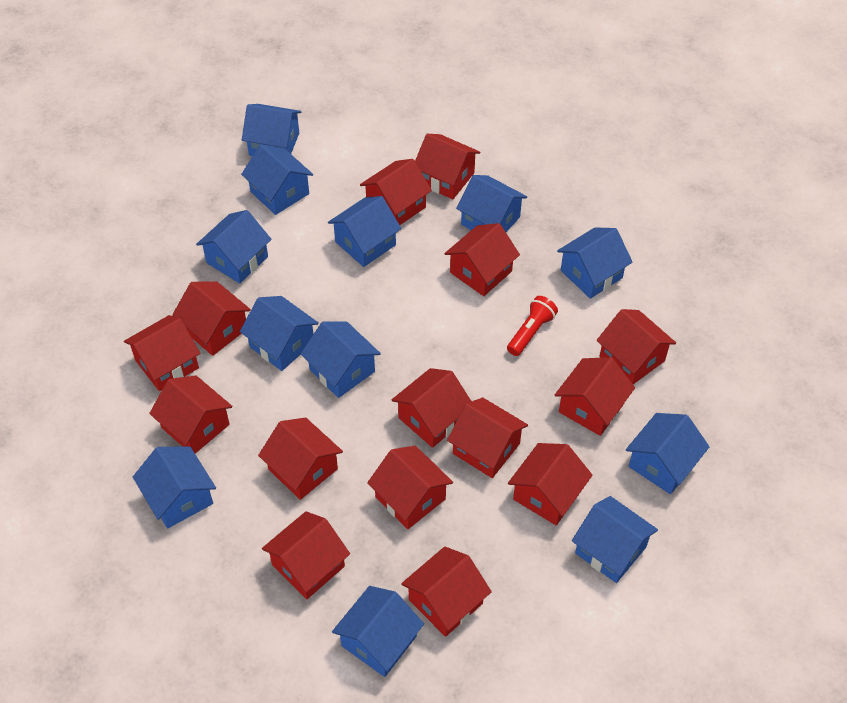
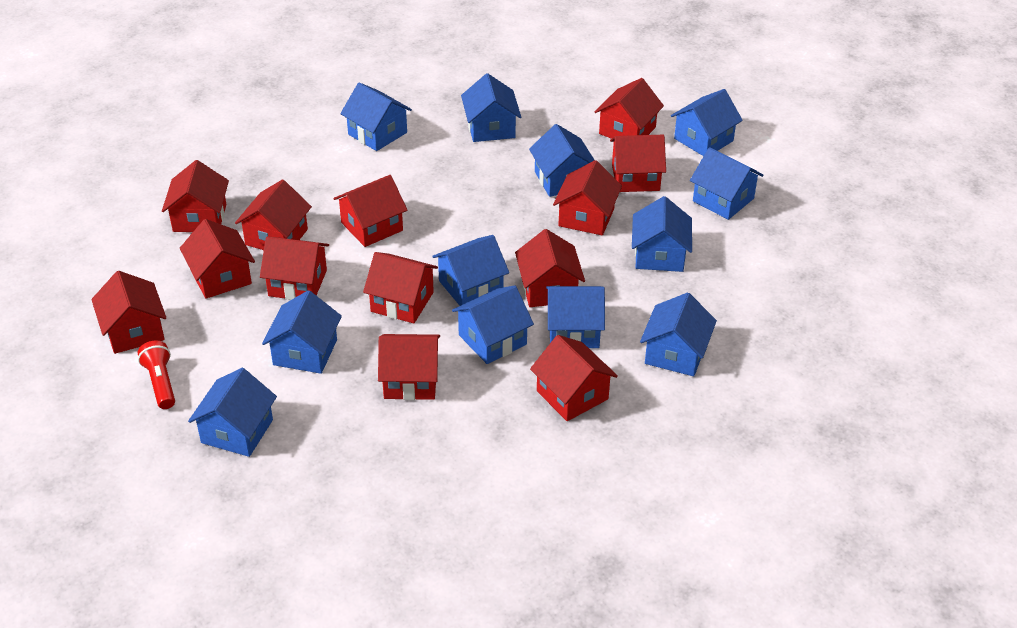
red house: [124,315,200,391] [149,375,232,454] [172,281,251,356] [258,417,343,500] [262,511,350,599] [360,159,432,225] [367,446,453,529] [392,368,471,448] [401,547,492,637] [415,134,480,199] [444,223,520,296] [447,397,528,478] [508,443,592,525] [555,357,635,436] [596,309,676,384] = 15 -> [91,271,166,354] [162,160,229,232] [180,219,255,299] [235,179,312,250] [260,236,329,300] [333,175,407,247] [363,252,438,323] [378,334,440,400] [515,229,585,307] [530,335,618,421] [553,160,622,236] [595,78,664,139] [610,135,666,192] = 13

